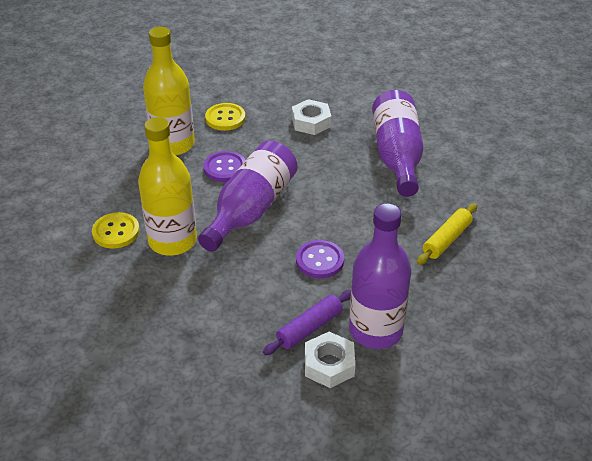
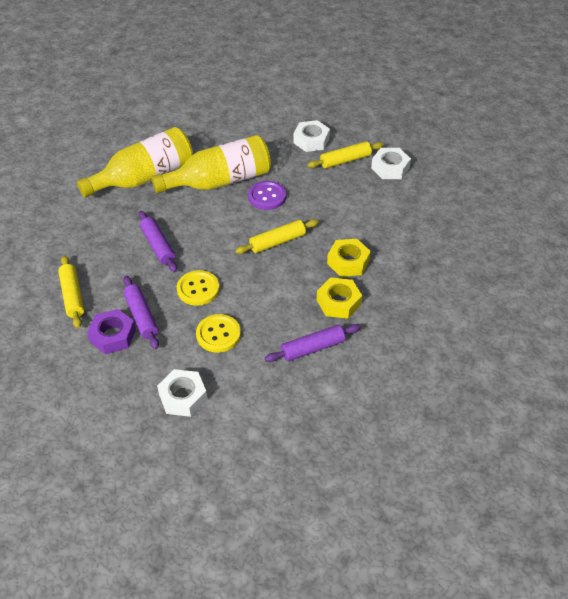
purple bottle: [198,141,297,252] [349,203,411,349] [372,90,424,197] = 3 -> none = 0
purple button: [203,151,245,182] [296,240,344,278] = 2 -> [248,181,286,210] = 1
purple nut: none = 0 -> [87,309,136,354] = 1
purple rolling pin: [263,290,351,355] = 1 -> [123,276,159,349] [139,211,177,272] [265,324,360,362] = 3
white nut: [292,99,331,135] [305,332,355,388] = 2 -> [157,369,207,417] [293,120,330,152] [371,148,411,179] = 3
yellow nut: none = 0 -> [317,277,362,319] [327,239,371,277] = 2
yellow rolling pin: [417,203,477,265] = 1 -> [58,255,84,329] [235,219,319,254] [307,141,384,168] = 3

